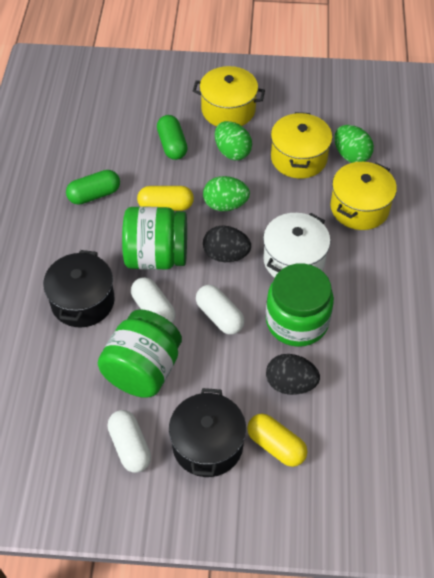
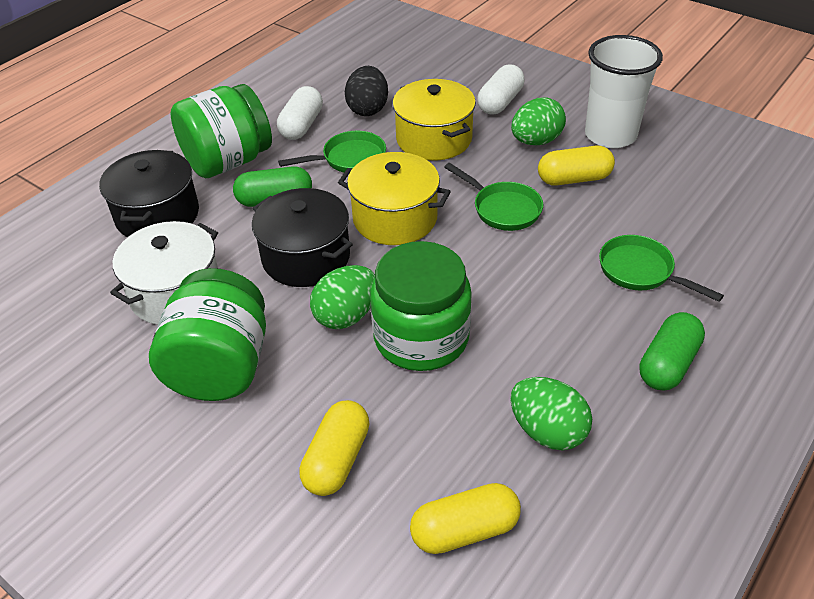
black egg: [203,226,251,262] [266,354,320,395] = 2 -> [345,66,388,116] = 1
green pan: none = 0 -> [278,131,386,172] [444,163,543,231] [599,235,724,302] = 3
white capsule: [107,410,151,473] [131,277,176,323] [196,285,245,335] = 3 -> [277,86,323,140] [477,64,525,115] = 2
white cup: none = 0 -> [585,35,663,148] = 1
yellow capsule: [137,186,194,211] [247,414,307,467] = 2 -> [299,400,369,496] [410,483,521,554] [538,146,615,186] = 3
yellow pot: [193,66,265,126] [271,112,332,178] [331,162,397,230] = 3 -> [338,152,451,245] [393,79,476,161] = 2

